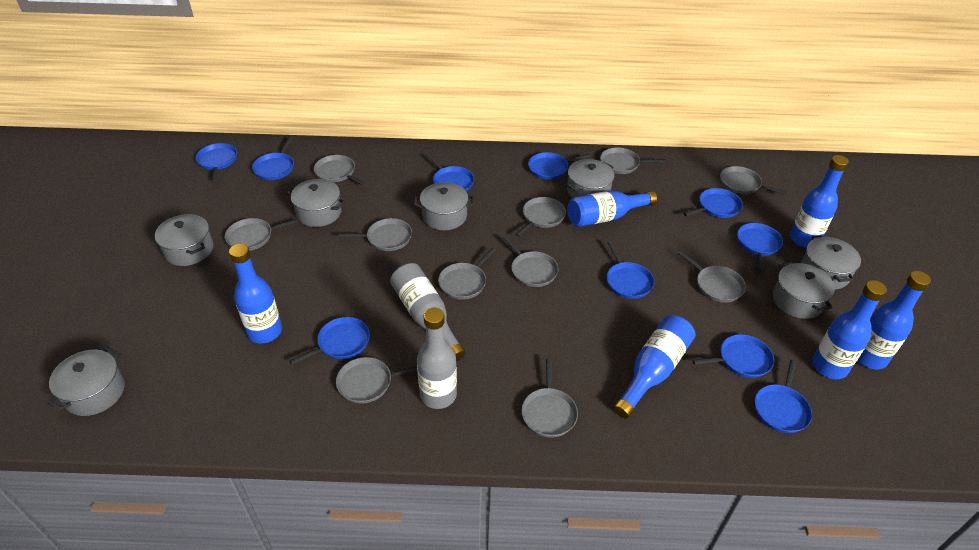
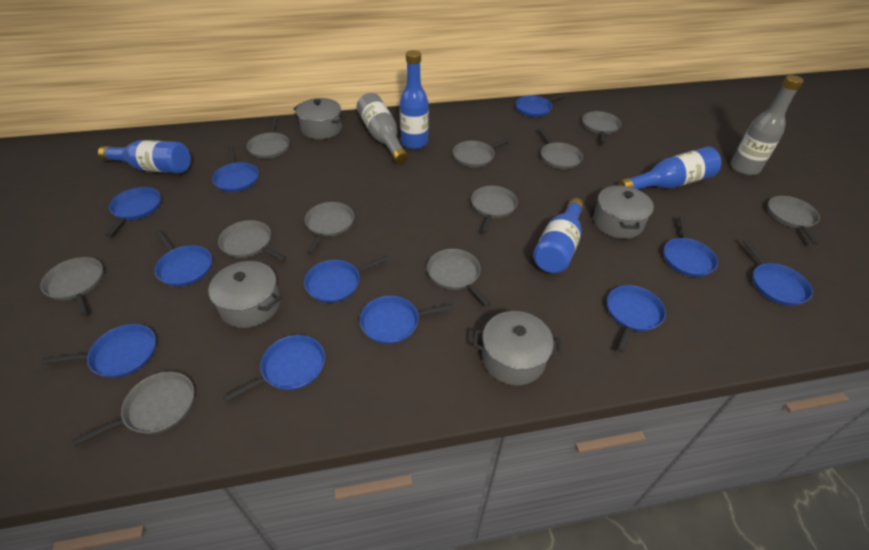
blue bottle: [229,244,282,343] [567,191,657,227] [613,315,696,419] [790,155,849,248] [812,280,887,379] [857,271,931,369] = 6 -> [98,140,191,173] [400,50,429,149] [533,198,584,273] [619,147,721,190] = 4
blue pan: [196,143,237,182] [252,137,294,180] [289,317,370,365] [426,153,474,191] [528,152,591,179] [607,241,654,299] [684,188,743,218] [693,334,774,378] [737,223,783,271] [755,360,812,433] = 10 -> [41,324,156,378] [105,187,161,237] [155,230,212,287] [212,146,259,192] [223,335,325,402] [304,256,389,303] [360,296,454,344] [515,93,568,117] [607,285,666,352] [664,216,718,277] [743,239,813,306] = 11
grey pot: [48,347,125,416] [155,214,213,266] [287,179,345,227] [414,182,474,230] [567,159,614,198] [773,262,835,319] [801,235,861,290] = 7 -> [208,261,281,328] [293,98,345,139] [474,311,562,385] [593,185,654,239] = 4

